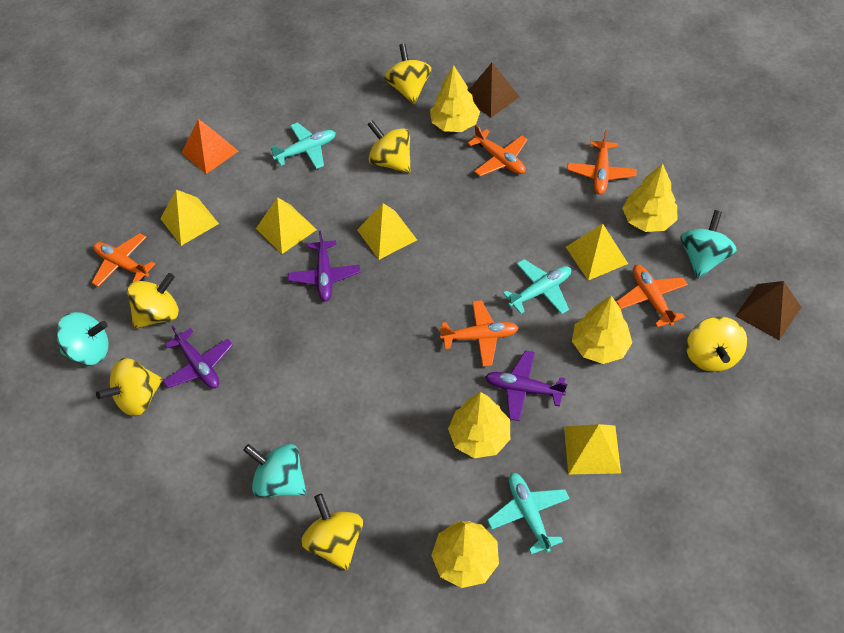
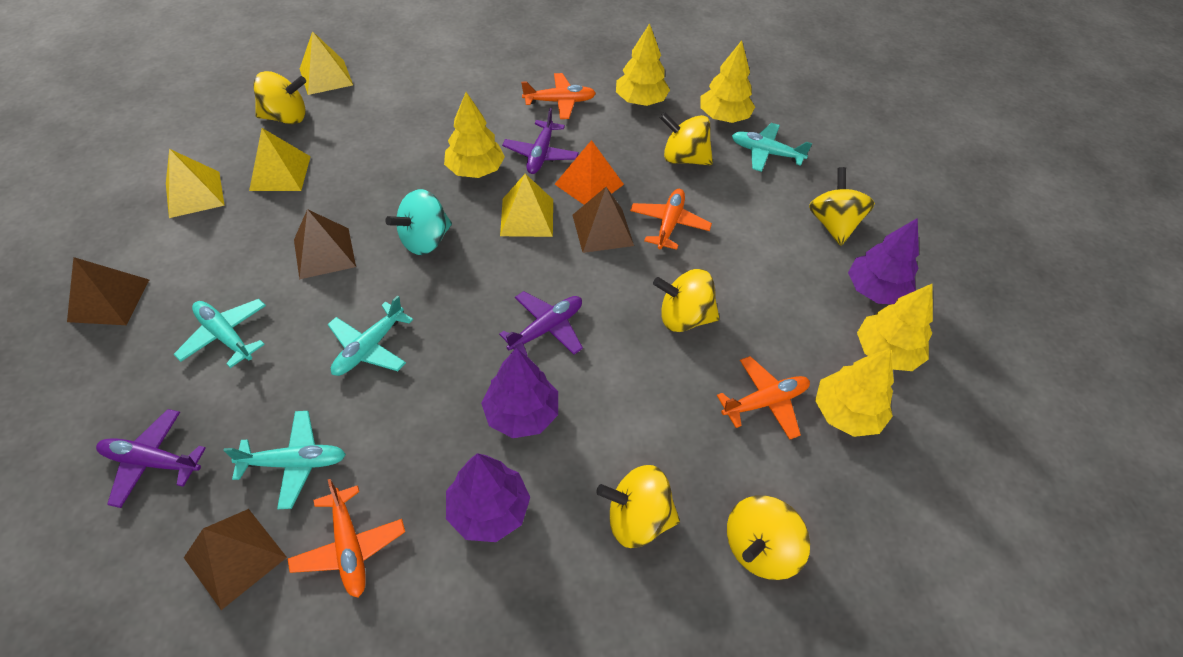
brown pyramid: [468,63,519,118] [735,281,801,340] = 2 -> [67,257,149,325] [184,509,287,610] [294,209,356,279] [572,187,634,253] = 4
orange plane: [92,233,155,287] [440,300,519,367] [468,125,528,176] [567,130,637,195] [616,265,688,328] = 5 -> [288,479,405,598] [521,73,596,119] [630,189,712,250] [717,356,810,440] = 4
purple tree: none = 0 -> [446,453,530,542] [481,348,558,438] [848,218,919,304] = 3
turquoise plane: [270,122,336,169] [487,473,570,555] [503,259,571,314] = 3 -> [174,299,266,368] [223,411,346,509] [328,295,413,376] [732,123,812,172] = 4
turquoise spinning top: [56,312,109,365] [243,444,307,498] [680,210,737,279] = 3 -> [385,189,452,255] = 1
yellow pyramid: [160,190,219,246] [256,197,317,254] [357,203,417,260] [564,424,621,474] [566,224,628,280] = 5 -> [166,149,225,218] [249,128,311,191] [300,31,353,95] [500,174,553,237] = 4

